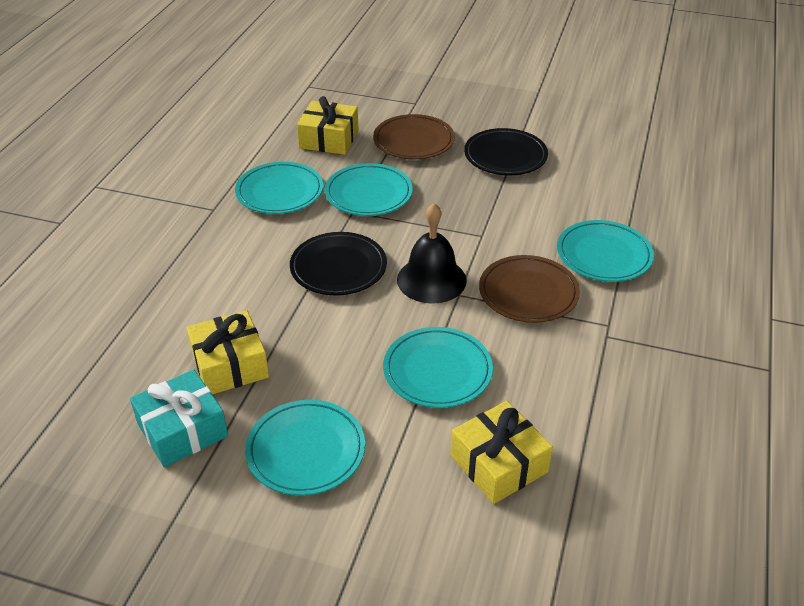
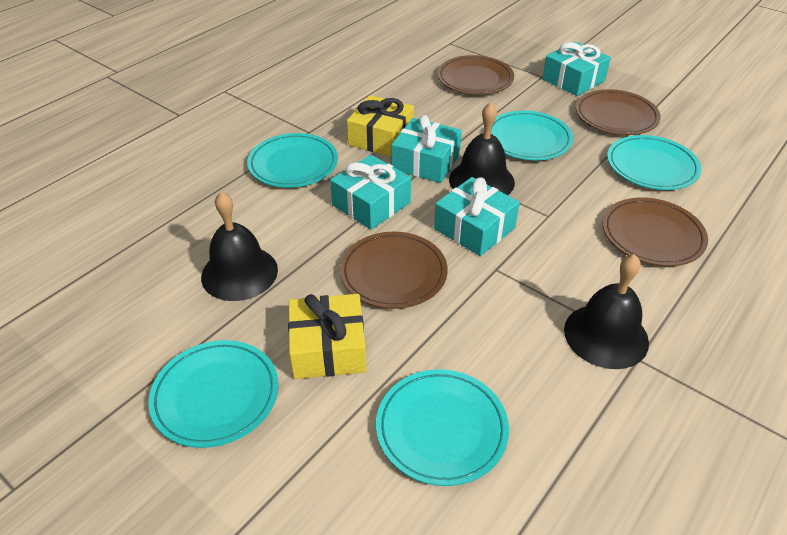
black bell: [397,203,467,304] = 1 -> [201,192,278,301] [449,102,515,195] [564,254,649,369] = 3
black plate: [290,232,387,296] [464,128,548,175] = 2 -> none = 0
brown plate: [373,114,455,159] [479,255,580,323] = 2 -> [340,232,448,309] [437,55,514,95] [576,89,661,135] [603,197,708,266] = 4
turquoise gift: [130,369,228,467] = 1 -> [330,155,411,230] [392,115,462,183] [434,177,520,256] [542,41,611,96] = 4
yellow gift: [187,310,269,394] [297,96,359,155] [451,401,553,504] = 3 -> [288,294,366,379] [347,95,414,157] = 2

